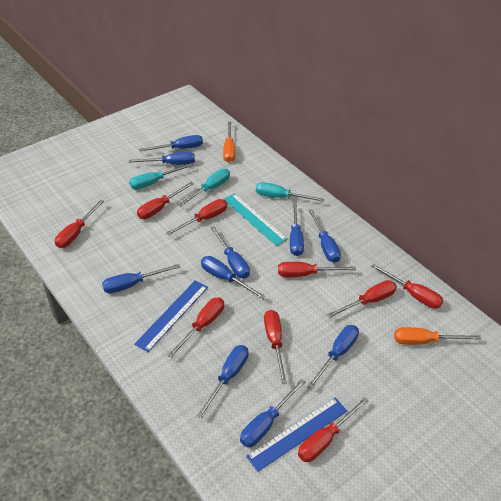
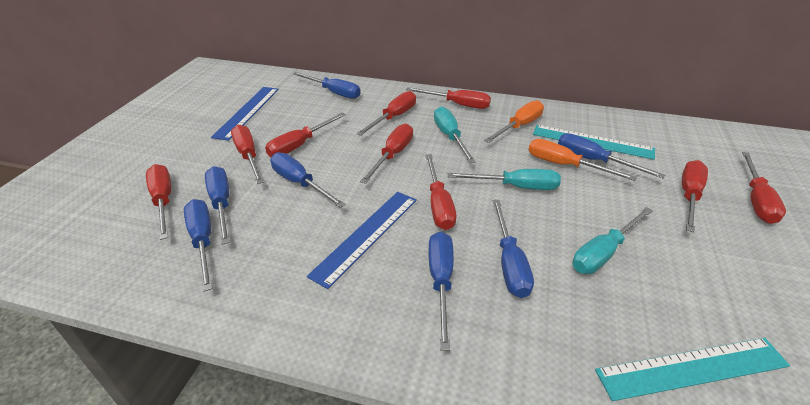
blue screwdriver: [102,264,180,293] [129,152,195,165] [139,135,203,151] [197,345,249,418] [201,256,265,299] [210,226,250,278] [240,379,306,447] [290,202,304,256] [307,325,359,389] [309,209,341,263] = 10 -> [184,199,212,291] [205,166,230,245] [270,152,346,208] [293,72,361,99] [428,231,454,351] [493,200,534,298] [558,133,665,179] = 7
turquoise ruler: [223,193,288,246] = 1 -> [533,125,655,160] [595,338,790,401] = 2

